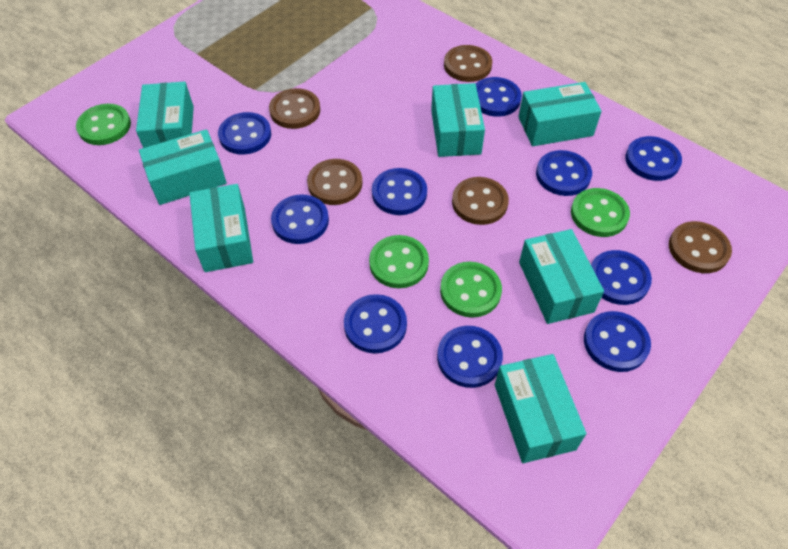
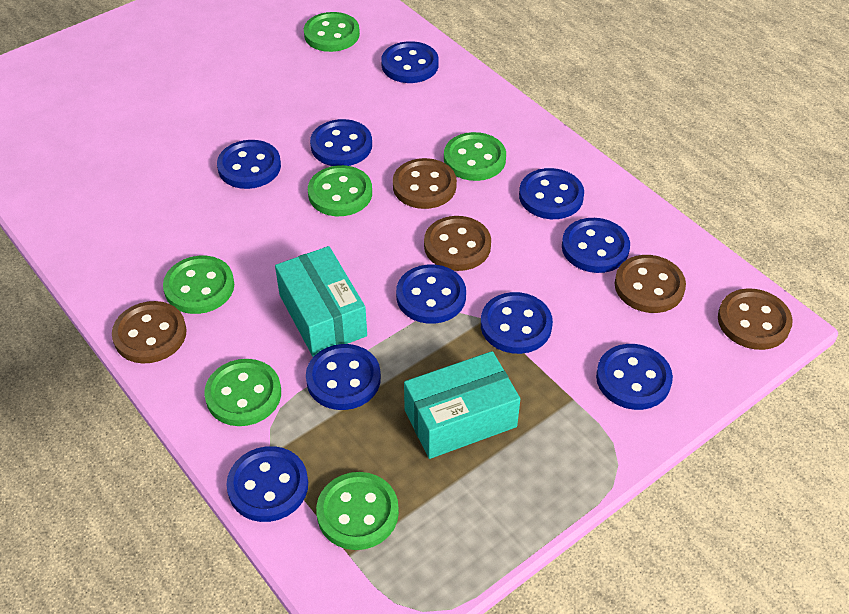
green button: [76,104,131,145] [369,235,429,288] [440,262,502,318] [571,188,630,237] = 4 -> [163,256,234,314] [204,359,281,426] [304,12,360,52] [308,165,372,216] [316,472,399,550] [444,132,506,181] = 6
turquoise box: [136,81,194,148] [139,129,227,205] [189,184,253,272] [431,83,485,157] [495,354,586,463] [518,82,601,146] [519,229,604,324] = 7 -> [275,246,367,357] [404,351,520,459] = 2

